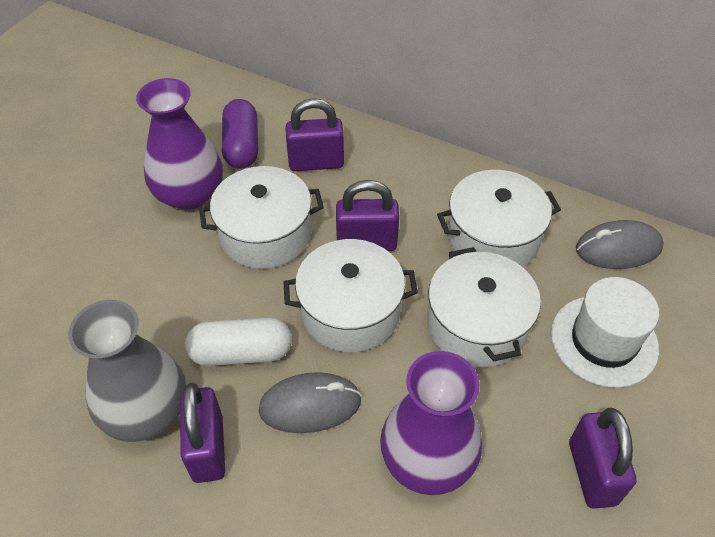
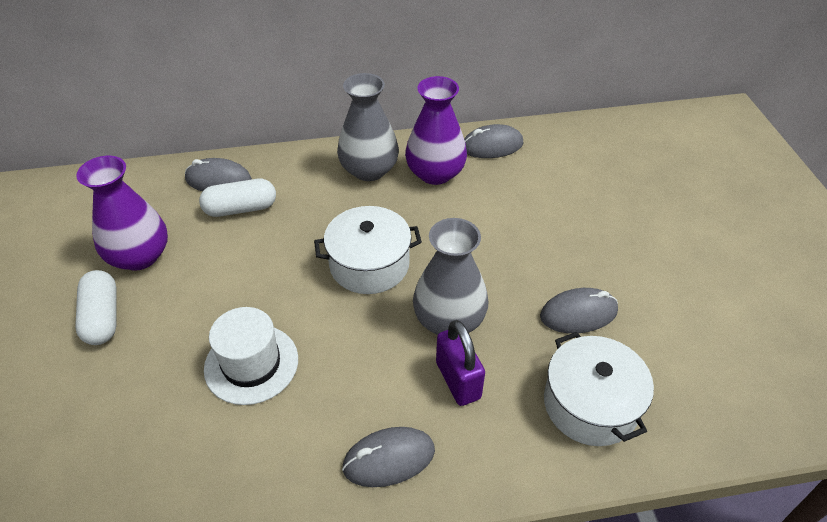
grey mouse: [259,372,362,433] [576,220,664,269] = 2 -> [185,158,252,191] [342,427,435,487] [464,124,524,158] [540,288,618,333] = 4
grey vase: [68,300,186,442] = 1 -> [337,73,399,181] [413,218,489,335] = 2
purple capsule: [222,99,258,169] = 1 -> none = 0
purple padlock: [180,383,225,483] [285,98,344,171] [336,180,399,251] [569,408,637,509] = 4 -> [436,320,485,406] = 1
white capsule: [185,318,292,366] = 1 -> [75,270,117,345] [199,179,276,217] = 2
white pot: [199,166,324,269] [284,239,418,352] [427,247,541,367] [437,170,561,267] = 4 -> [314,206,422,294] [544,332,654,446] = 2

